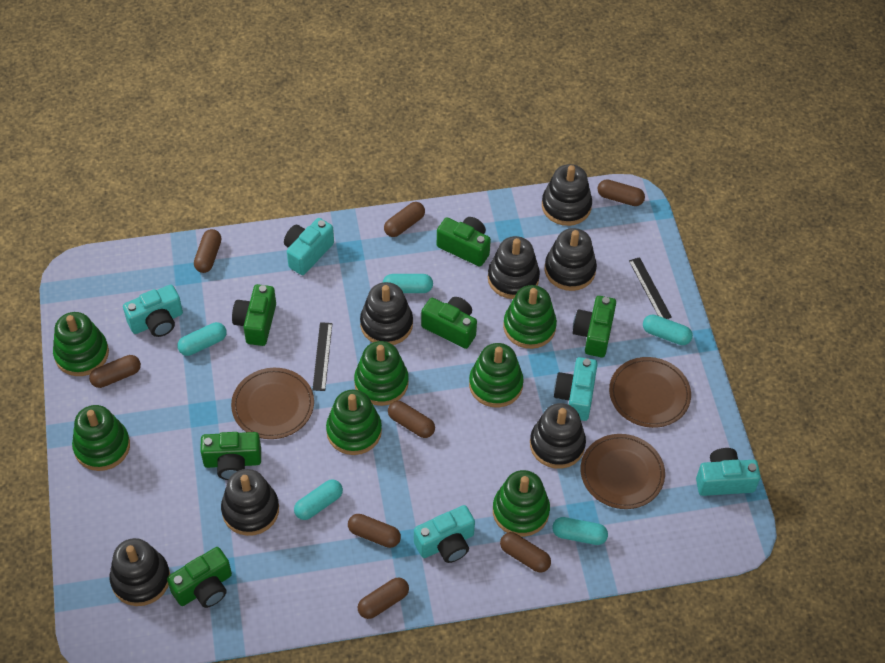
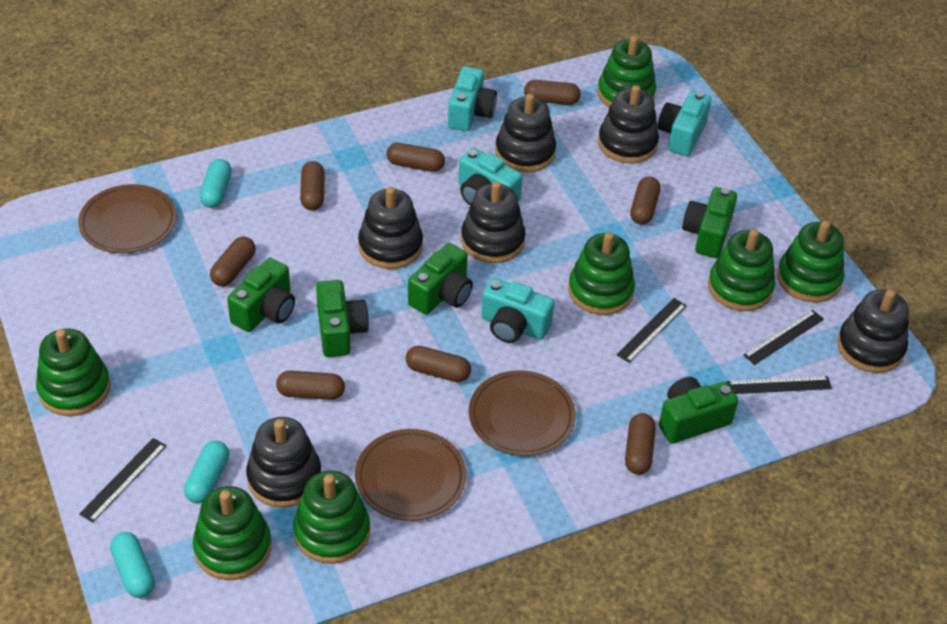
black ruler: [312,322,332,391] [629,257,672,319] = 2 -> [79,438,167,523] [616,298,687,363] [727,376,832,394] [743,310,824,365] = 4
black stacking toy: [110,538,170,606] [221,469,279,536] [360,282,413,345] [488,236,540,299] [530,403,586,469] [542,164,592,226] [545,228,597,291] = 7 -> [246,417,321,508] [358,187,423,269] [461,181,525,263] [495,94,556,173] [598,85,659,164] [837,289,909,373] = 6
green camera: [167,547,232,608] [200,432,261,480] [232,284,276,346] [421,297,477,349] [437,217,491,267] [573,296,616,357] = 6 -> [227,258,295,332] [316,280,369,357] [408,243,473,315] [659,377,738,444] [682,187,737,258] = 5
turquoise camera: [123,285,183,337] [284,218,334,275] [414,505,475,563] [554,357,597,421] [696,448,761,496] = 5 -> [448,66,497,131] [458,148,523,205] [481,278,554,343] [658,91,711,156] = 4
turquoise capsule: [177,322,227,356] [294,479,343,520] [383,274,433,293] [552,517,608,545] [643,315,693,345] = 5 -> [110,532,155,598] [184,441,229,504] [200,159,232,208] = 3

